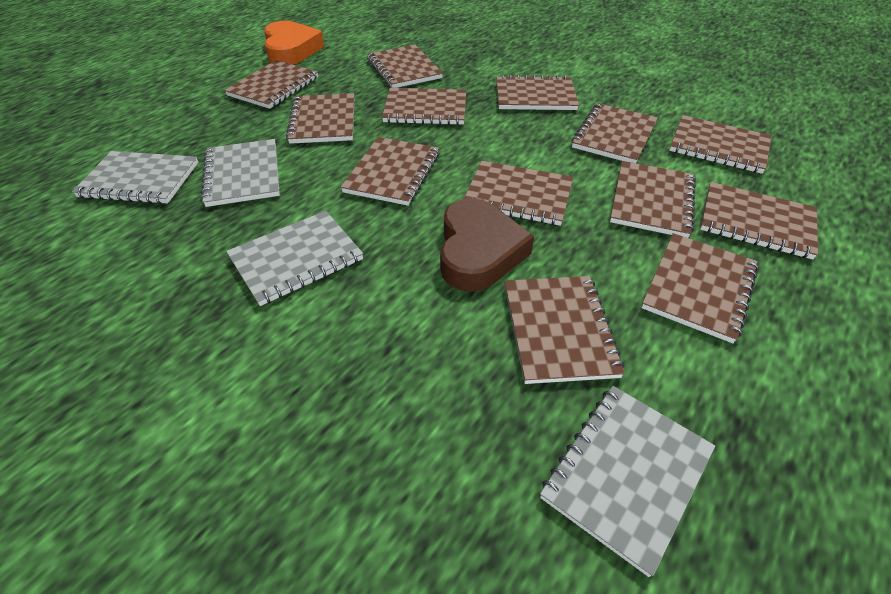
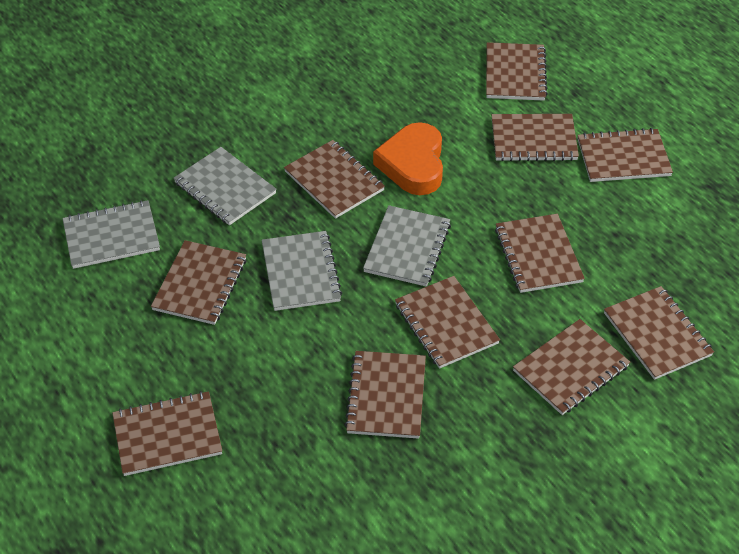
brown heart: [440,198,534,292] = 1 -> none = 0
brown notebook: [224,60,318,109] [286,93,354,144] [341,137,440,206] [367,45,443,88] [382,88,466,125] [464,161,573,226] [496,75,579,110] [504,276,625,384] [572,103,658,163] [610,161,696,238] [641,233,759,343] [669,115,772,174] [700,182,818,260] = 13 -> [112,391,222,476] [151,240,247,325] [284,140,385,219] [344,351,426,439] [395,276,500,369] [486,42,548,101] [492,114,579,161] [495,214,585,293] [513,319,630,415] [578,128,673,182] [604,286,714,380] = 11

